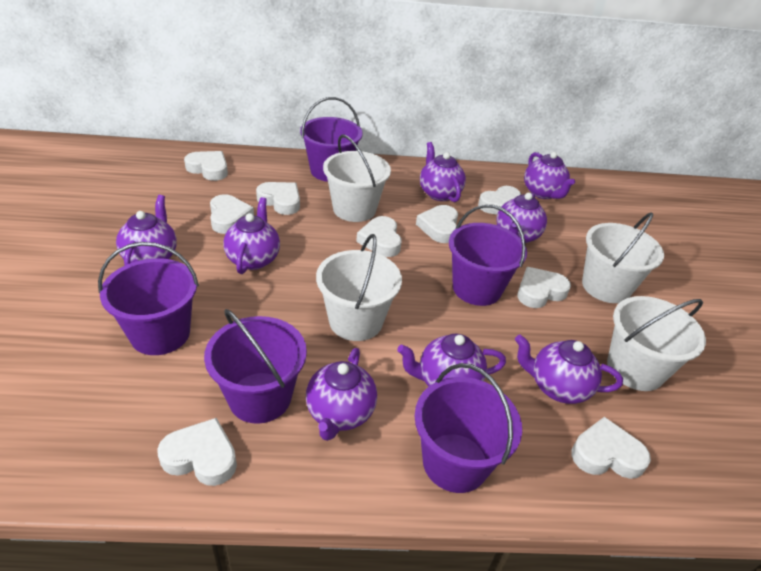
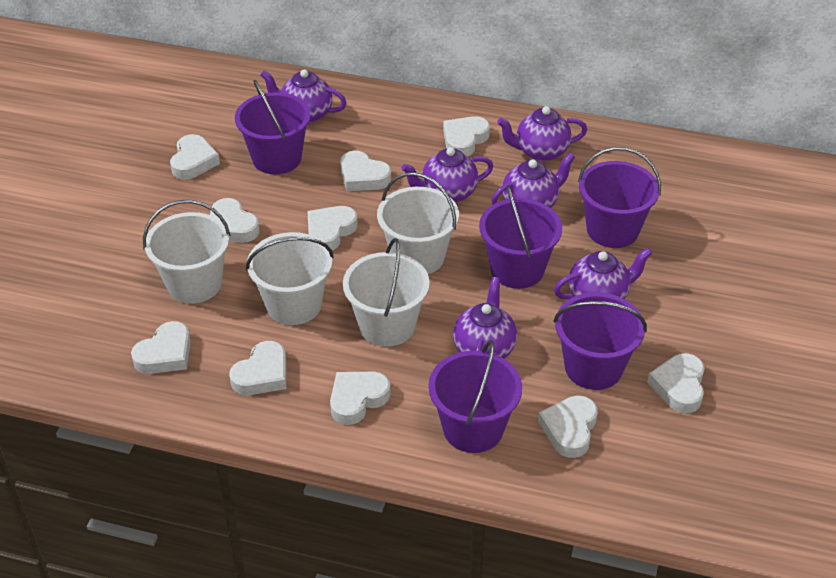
purple teapot: [116,195,177,266] [223,197,280,274] [306,348,377,441] [397,334,506,387] [420,142,466,202] [496,193,547,243] [515,335,623,404] [524,152,575,199] = 8 -> [260,69,347,124] [402,147,494,203] [453,277,517,359] [492,153,575,208] [497,106,587,161] [554,248,652,299] = 6
white heart: [157,418,237,486] [184,151,228,181] [210,194,254,234] [256,182,300,215] [356,216,402,257] [416,205,458,243] [478,186,521,215] [517,267,571,308] [571,417,651,479] = 9 -> [131,321,191,374] [170,134,220,180] [210,198,260,243] [229,341,286,395] [307,206,358,251] [330,372,391,425] [340,151,391,191] [443,116,490,156] [538,395,598,458] [647,353,705,413] = 10

